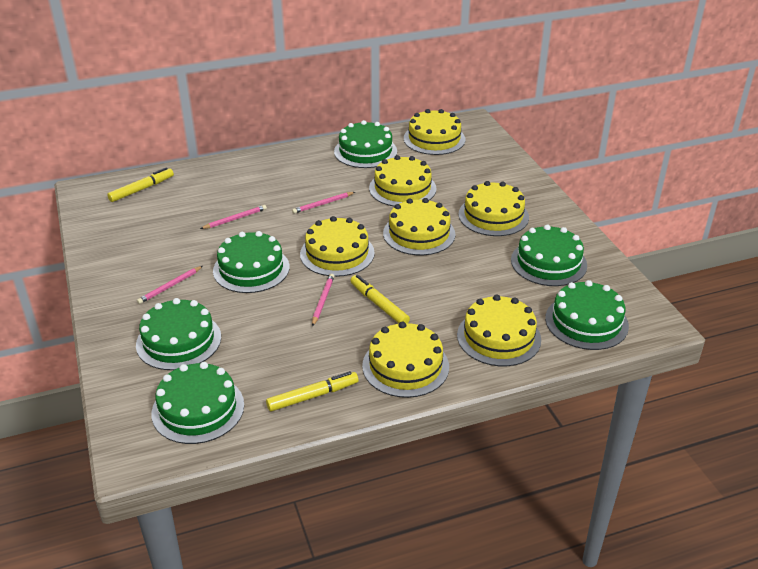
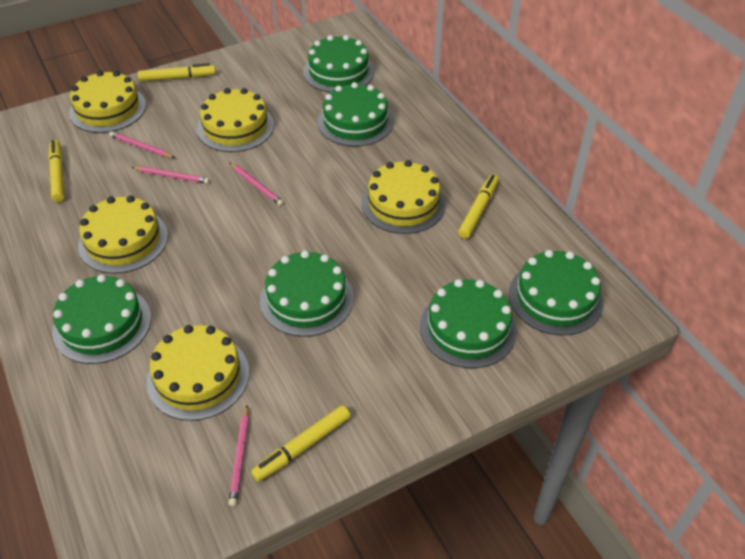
yellow cake: [300,216,375,277] [362,322,449,398] [369,155,436,206] [383,198,455,255] [404,109,465,155] [457,294,541,366] [458,181,529,236] = 7 -> [69,71,146,133] [78,196,168,274] [147,325,249,421] [197,88,274,152] [362,160,446,234] = 5
yellow marker: [107,167,174,202] [266,371,358,412] [350,275,410,323] = 3 -> [48,140,65,202] [138,63,216,82] [251,405,351,482] [458,174,499,239] = 4

